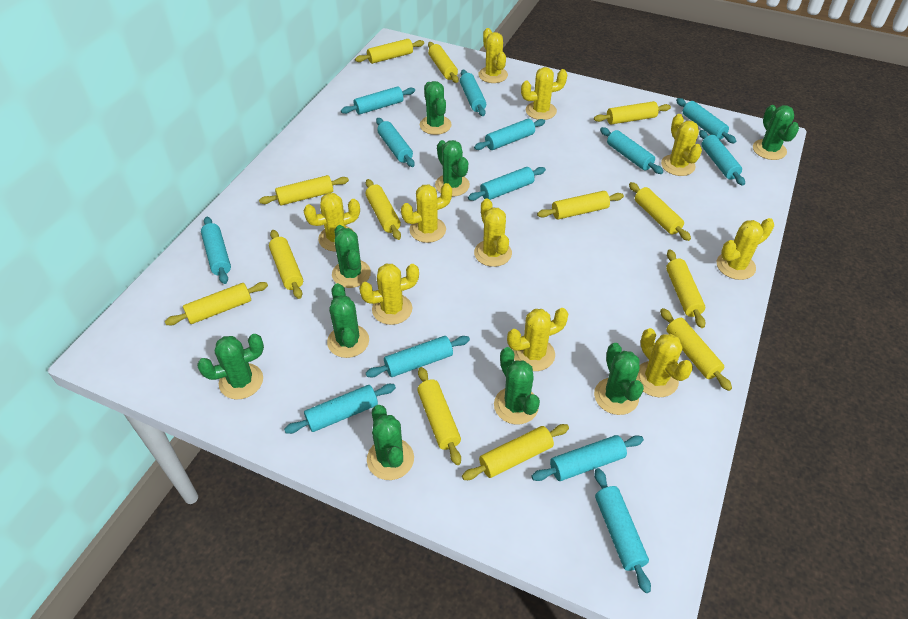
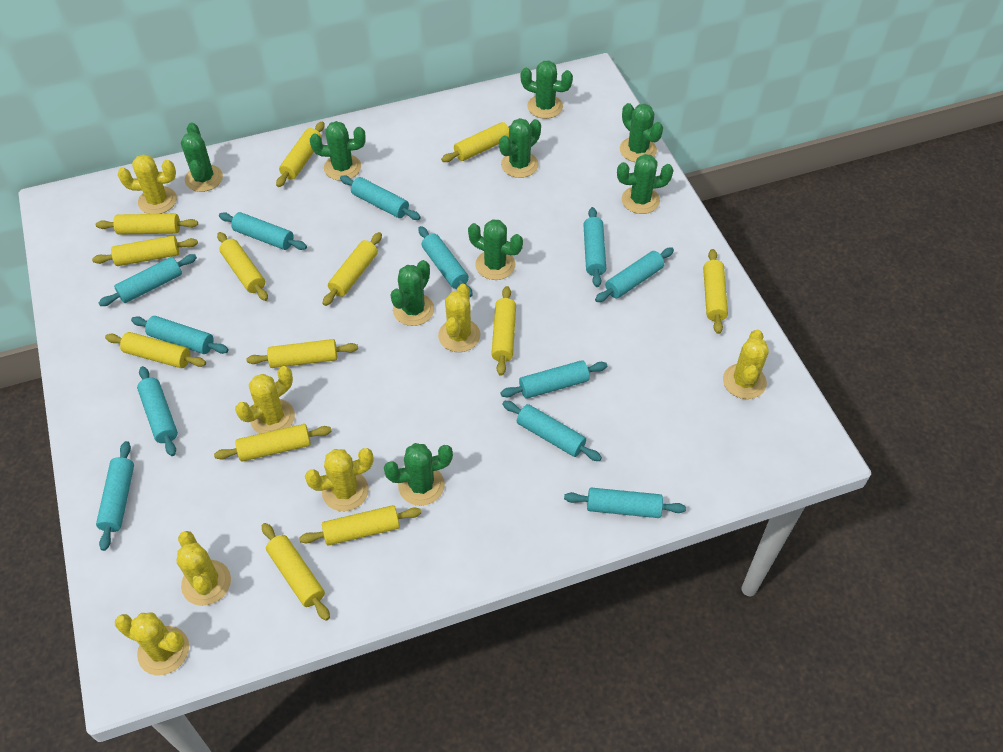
turquoise rolling pin: [201,216,231,284] [284,384,396,434] [341,86,415,115] [366,336,470,378] [376,118,415,167] [460,70,486,116] [468,167,546,201] [474,119,545,150] [531,435,644,481] [594,468,651,593] [600,127,663,174] [676,98,736,143] [699,130,745,186] = 13 -> [96,441,134,551] [98,254,197,306] [131,316,229,354] [137,366,178,456] [219,212,307,250] [340,176,421,220] [418,226,473,297] [500,360,607,399] [502,401,602,461] [564,487,686,518] [583,207,606,287] [595,247,674,302] = 12
yellow cactus: [303,193,360,251] [359,264,419,325] [401,183,452,243] [474,198,512,267] [478,28,508,83] [507,308,568,371] [521,67,567,120] [636,328,693,397] [661,114,702,176] [717,218,774,280] = 10 -> [115,612,189,676] [118,154,177,214] [176,531,231,606] [235,366,295,434] [305,448,374,511] [438,284,481,352] [723,329,769,399] = 7

